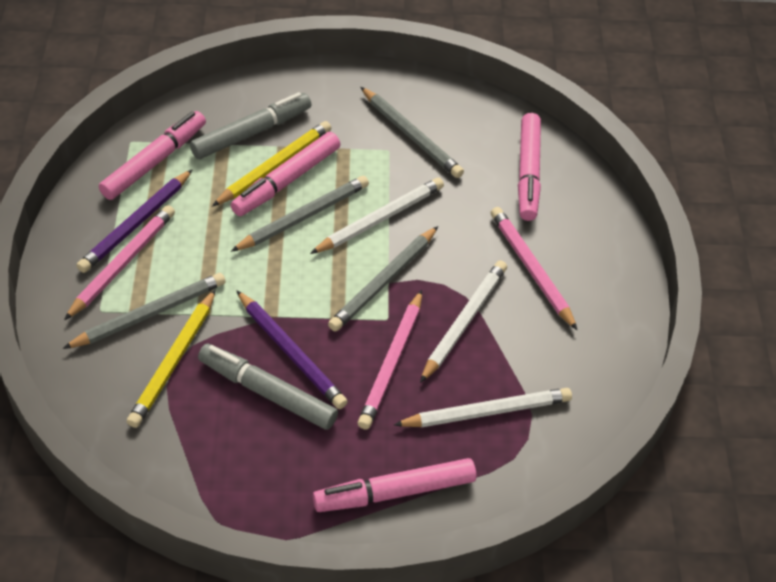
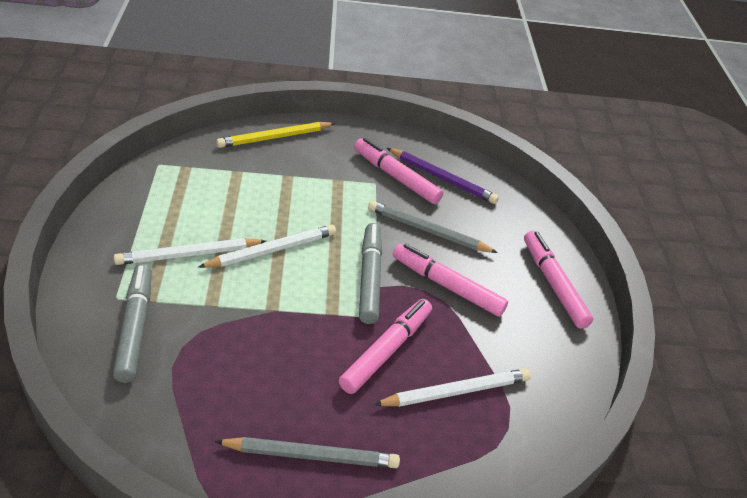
grey pencil: [63,273,226,349] [231,176,369,252] [328,226,438,331] [361,87,464,178] = 4 -> [214,437,400,468] [368,201,498,253] = 2
pink pencil: [64,205,175,320] [358,290,422,429] [491,207,577,330] = 3 -> none = 0
purple pencil: [77,169,193,273] [236,290,348,409] = 2 -> [387,148,499,204] = 1
yellow pencil: [127,289,216,428] [212,121,331,207] = 2 -> [216,122,335,148] = 1

